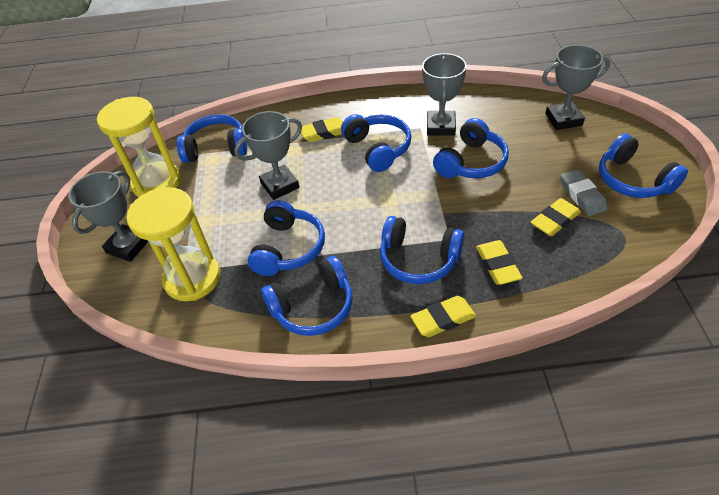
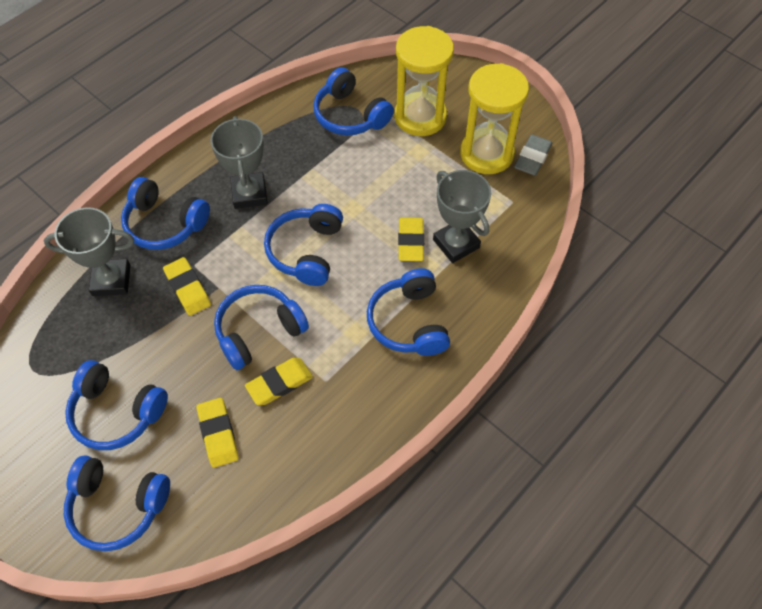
grey trophy: [68,171,149,262] [234,111,302,200] [422,53,467,136] [542,45,610,130] = 4 -> [44,207,134,296] [211,116,268,209] [433,170,491,263] = 3

